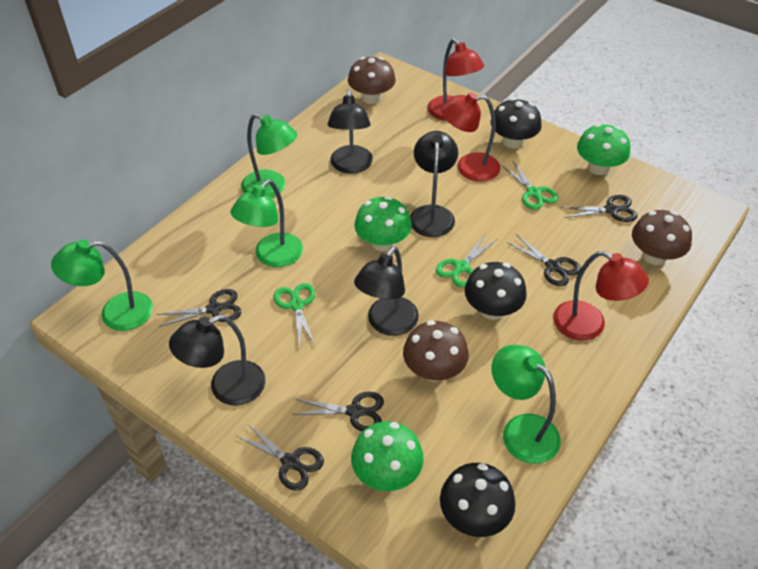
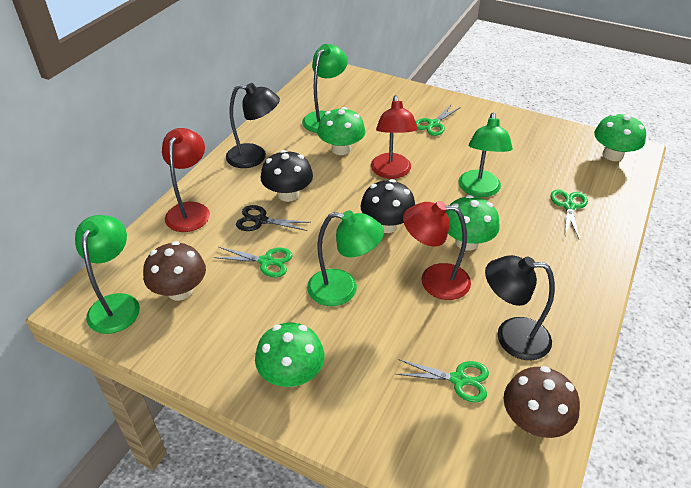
black lamp: [169,315,266,406] [328,89,373,174] [354,246,419,336] [410,131,458,237] = 4 -> [226,83,280,168] [485,255,555,360] = 2
black mushroom: [440,463,516,537] [465,262,527,320] [491,98,542,149] = 3 -> [261,150,313,202] [360,179,415,233] = 2
black scissors: [157,289,241,327] [236,423,324,491] [294,392,384,431] [507,235,581,286] [561,195,638,222] = 5 -> [236,205,311,231] = 1
brown mushroom: [348,57,396,104] [403,320,469,382] [632,210,692,265] = 3 -> [143,241,206,301] [504,366,580,438] = 2
green mushroom: [351,421,424,491] [354,196,412,251] [577,124,630,175] = 3 -> [255,323,325,387] [317,107,365,155] [446,195,500,251] [594,113,646,161] = 4
green scissors: [273,283,316,347] [436,234,497,287] [502,161,559,210] = 3 -> [213,247,293,277] [396,359,489,402] [416,104,461,136] [551,190,588,239] = 4

